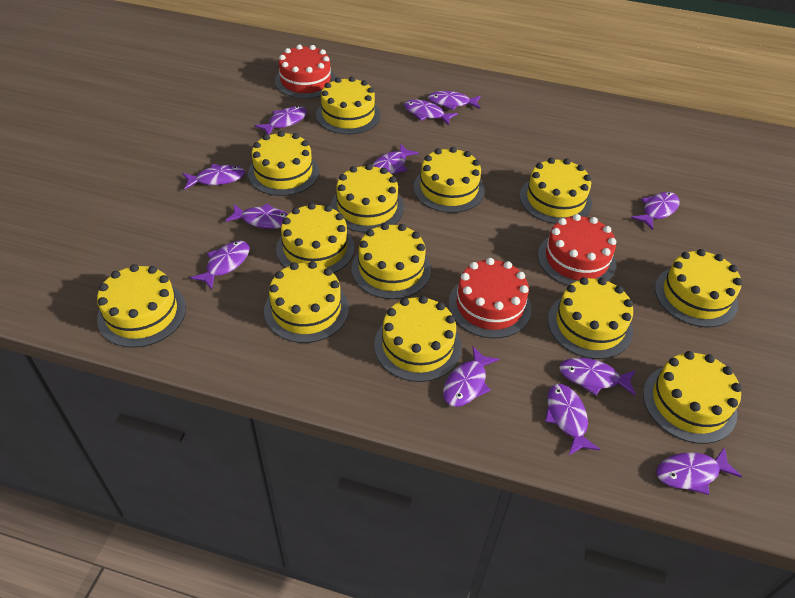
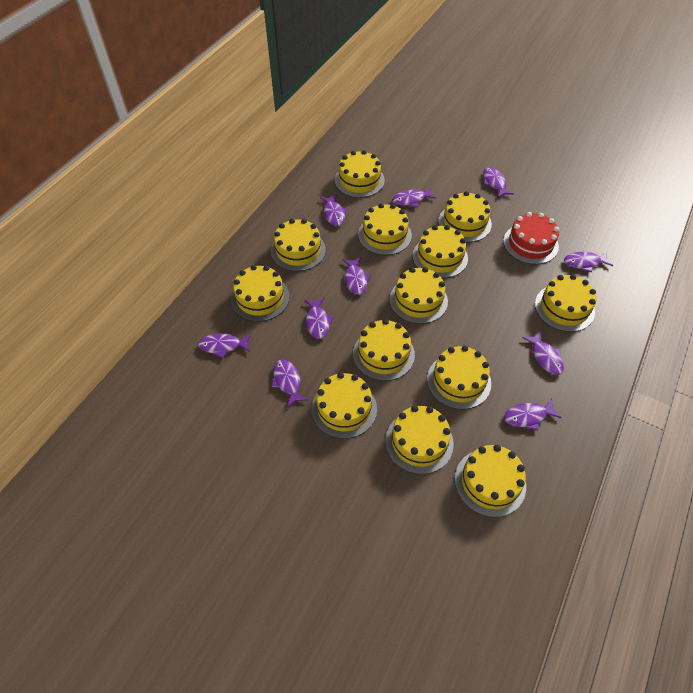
purple fish: [183,164,245,190] [190,241,250,290] [225,203,288,229] [254,106,307,135] [372,144,419,174] [404,100,458,125] [428,91,481,110] [443,346,499,407] [545,384,600,455] [559,358,636,396] [631,192,679,230] [656,447,742,495] = 12 -> [198,333,251,358] [272,359,308,408] [304,298,333,339] [320,194,348,226] [342,258,371,295] [392,187,436,207] [483,167,514,198] [504,399,562,430] [522,331,564,375] [564,252,613,272] = 10
red cake: [275,44,336,99] [448,258,531,339] [538,214,616,286] = 3 -> [503,212,559,264] = 1

